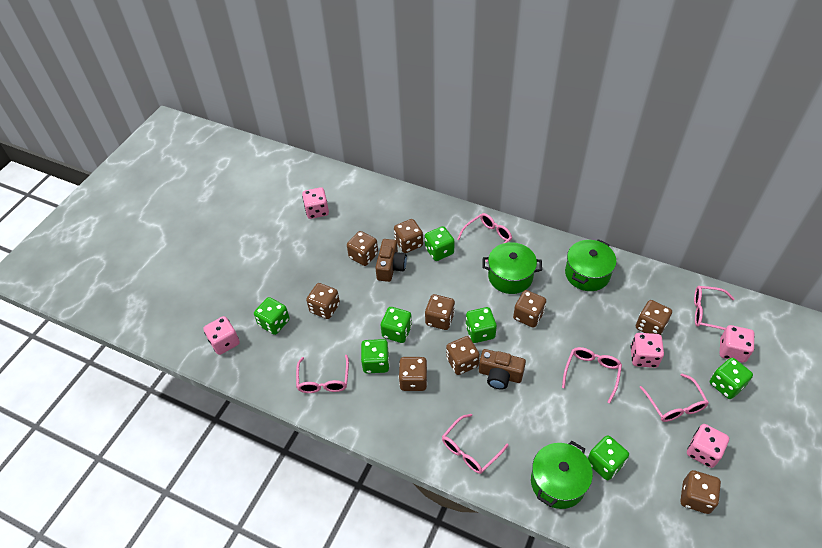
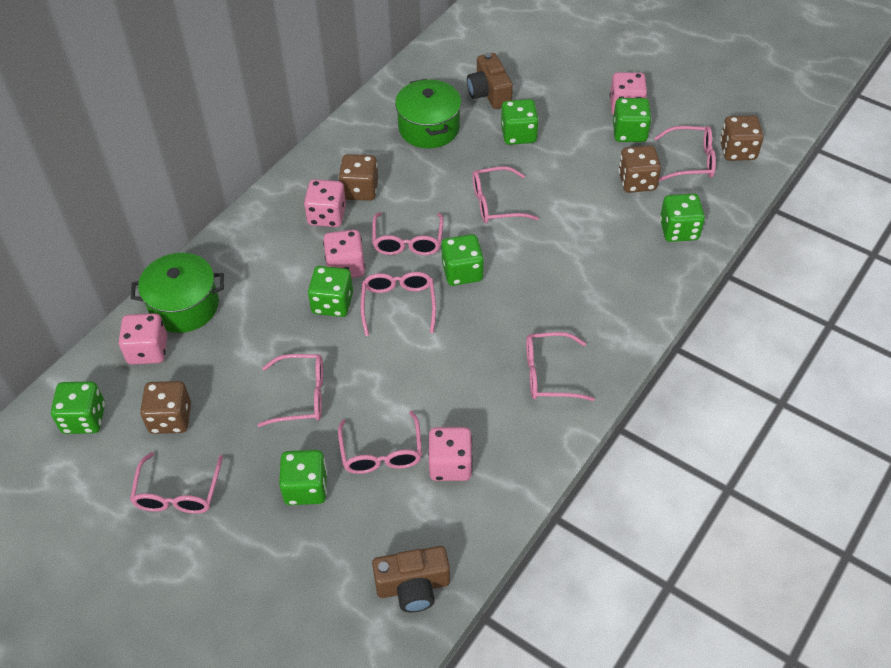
brown dice: [306,283,340,319] [347,231,378,266] [394,219,423,253] [399,357,427,391] [425,294,455,330] [446,336,480,375] [513,290,546,328] [636,300,672,335] [680,470,721,514] = 9 -> [140,381,191,434] [339,154,378,201] [618,145,661,193] [720,115,763,161] = 4
green pot: [482,242,542,294] [531,441,593,509] [565,239,617,291] = 3 -> [131,253,224,333] [395,79,461,148] = 2
pink glasses: [296,355,349,393] [442,414,509,474] [457,213,512,262] [562,347,622,403] [639,374,709,422] [694,286,735,330] = 6 -> [130,452,223,514] [257,354,323,427] [338,411,422,474] [361,272,436,336] [372,212,444,255] [472,166,539,224] [526,332,595,401] [654,126,716,181] = 8

